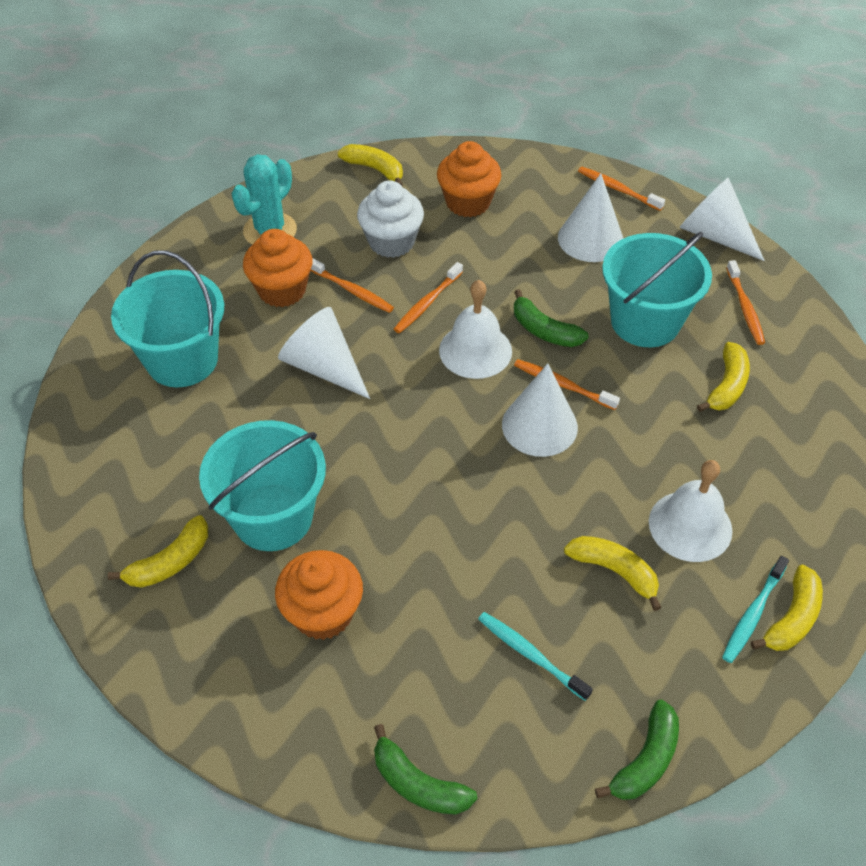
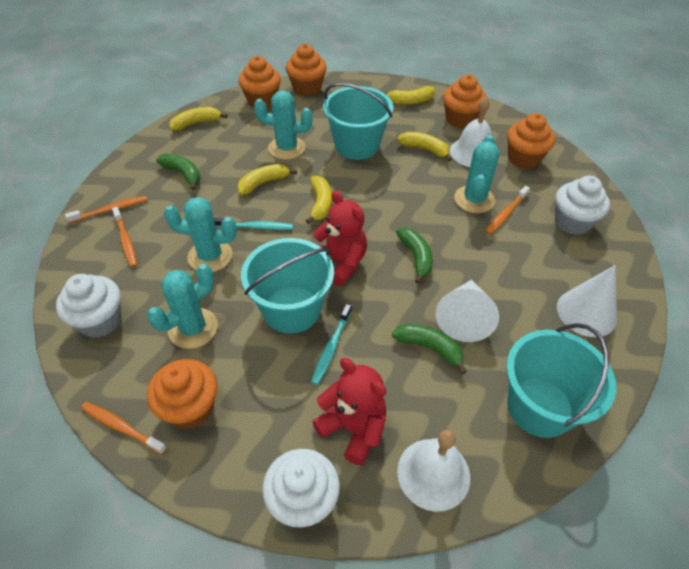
orange cupcake: [243,229,312,307] [275,550,363,640] [437,141,501,217] = 3 -> [147,359,217,429] [238,56,281,108] [286,44,327,96] [443,74,487,128] [507,113,555,169] = 5
orange toothbrush: [311,258,394,313] [394,262,463,333] [514,359,620,410] [578,167,665,211] [726,260,765,345] = 5 -> [65,196,147,223] [81,402,167,454] [112,207,137,267] [485,186,530,234] = 4
red teddy bear: none = 0 -> [312,358,386,465] [313,191,367,286] = 2
turquoise cactus: [231,154,297,245] = 1 -> [147,264,218,349] [164,197,237,272] [254,90,313,160] [454,135,499,213] = 4
white cone: [278,307,370,399] [502,363,578,457] [558,173,624,262] [679,177,765,261] = 4 -> [436,280,499,342] [557,265,617,337] = 2
white cupcake: [357,180,424,258] = 1 -> [56,274,121,338] [262,449,340,528] [555,176,610,235] = 3

